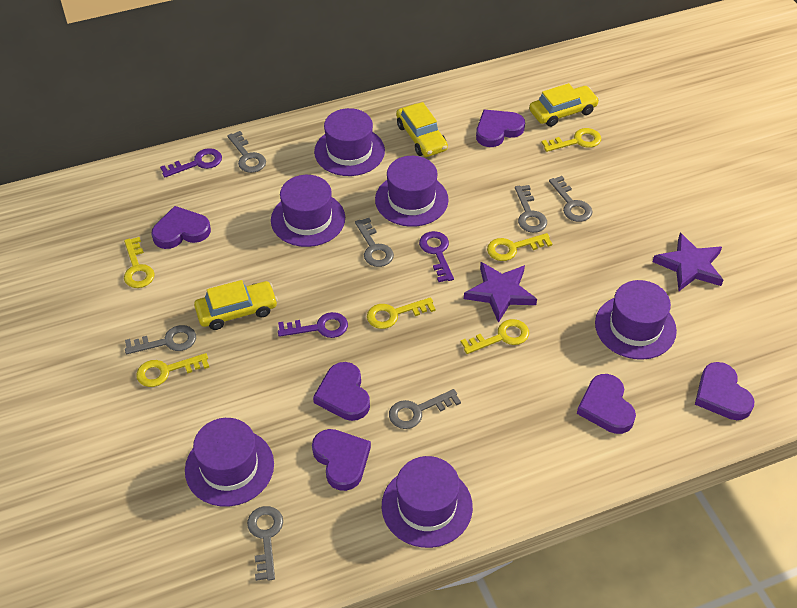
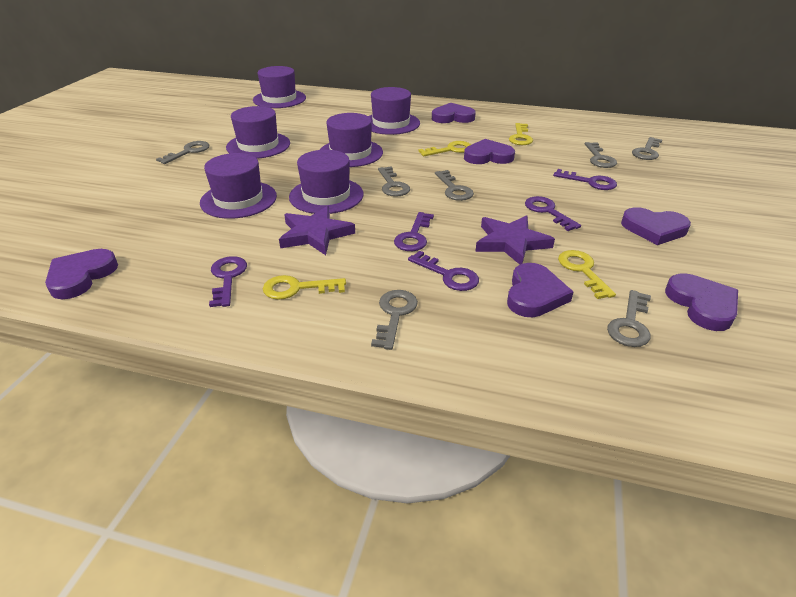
purple key: [160,148,222,177] [278,312,348,338] [419,231,454,282] = 3 -> [209,256,247,307] [394,212,434,251] [408,251,479,291] [525,196,581,231] [553,169,617,190] = 5
yellow car: [194,280,278,330] [396,102,448,157] [529,83,599,127] = 3 -> none = 0
yellow key: [124,237,155,288] [136,353,209,387] [367,297,436,329] [461,319,529,354] [487,233,552,261] [542,128,601,152] = 6 -> [263,275,346,300] [418,141,471,156] [509,123,533,145] [558,250,616,299] = 4

